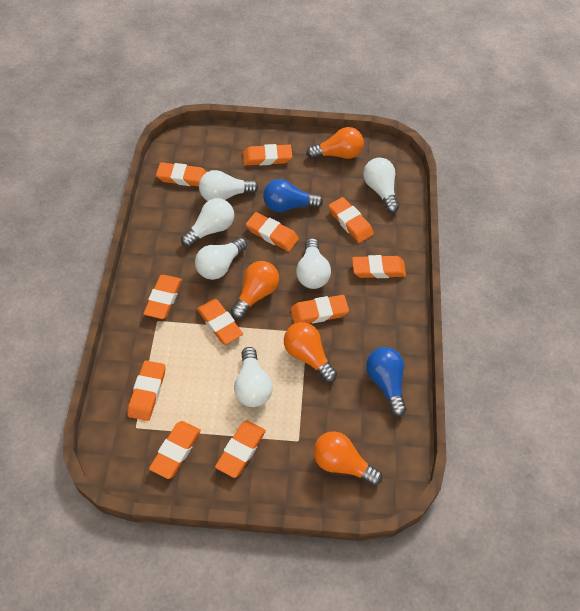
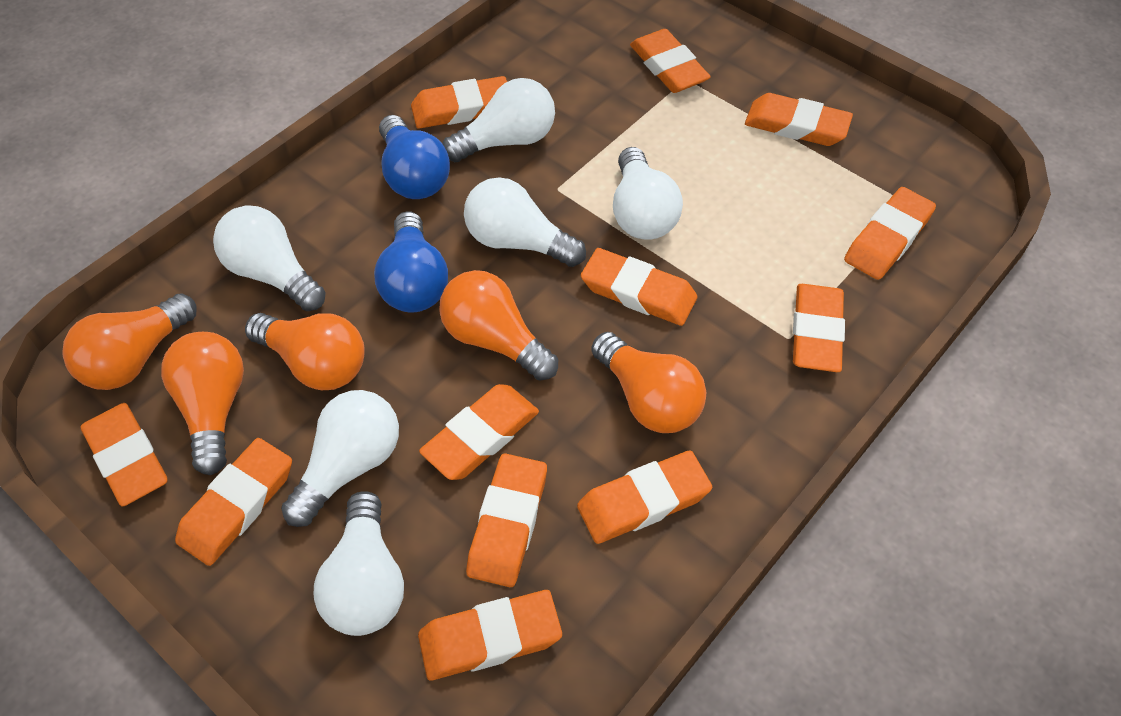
orange eraser: [128,360,166,421] [143,275,182,319] [149,421,201,479] [156,162,207,186] [197,299,243,344] [215,420,266,478] [243,144,292,165] [246,212,299,251] [291,295,349,324] [329,197,374,243] [352,255,406,278] = 11 -> [81,403,168,507] [175,438,292,566] [411,76,507,129] [418,590,562,681] [419,384,539,480] [466,453,547,587] [577,450,712,544] [581,248,697,326] [630,29,711,93] [745,93,853,146] [793,284,845,372] [844,187,936,280] = 12
orange light bulb: [231,261,279,319] [284,322,337,382] [306,127,364,159] [313,431,382,486] = 4 -> [62,294,197,390] [161,332,244,475] [245,313,365,390] [439,270,558,381] [591,332,706,433] = 5

